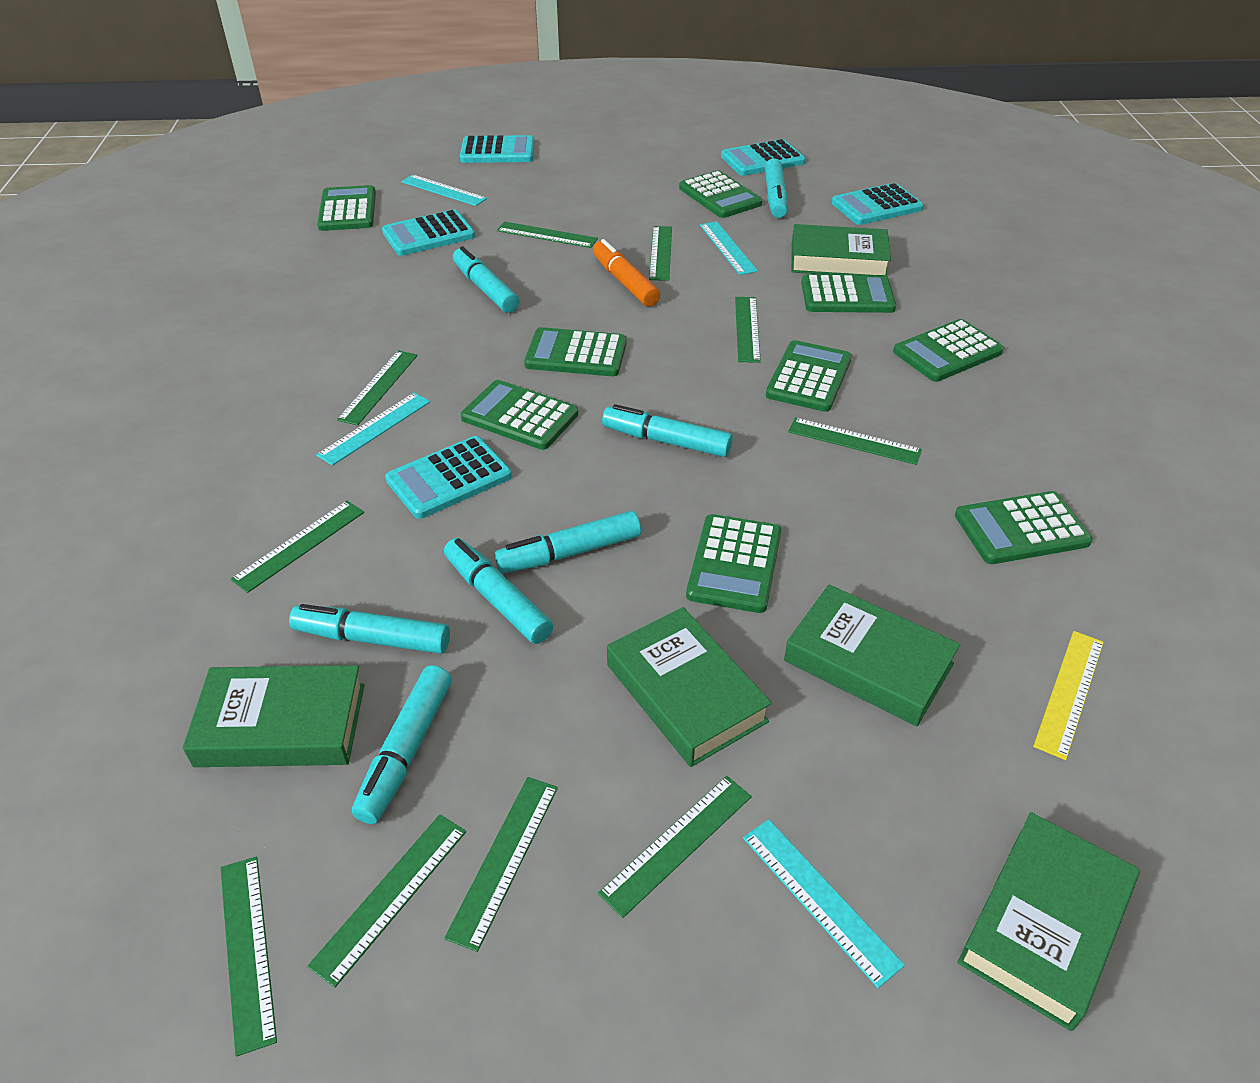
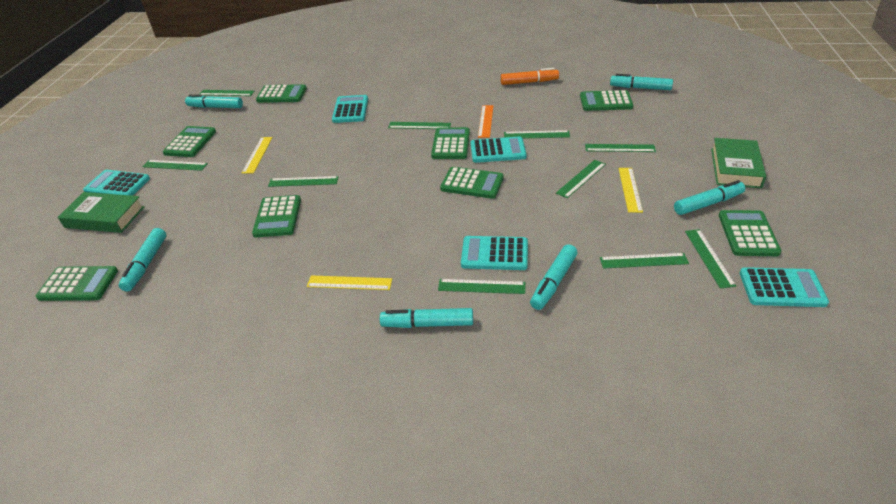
green book: [183,665,364,767] [607,607,772,767] [784,584,960,726] [791,224,891,277] [957,812,1140,1031] = 5 -> [58,192,144,233] [711,138,766,188] = 2
green calculator: [317,185,376,231] [461,380,578,450] [524,327,627,376] [679,170,762,218] [686,514,781,613] [766,340,852,412] [801,274,896,313] [893,319,1004,382] [955,491,1092,564] = 9 -> [36,266,118,301] [163,126,216,157] [252,195,301,237] [256,84,307,103] [431,127,470,159] [440,167,504,199] [580,90,633,111] [719,210,782,256] = 8
orange ruler: none = 0 -> [478,105,494,138] = 1
turquoise marker: [289,604,450,654] [352,665,452,824] [444,538,553,644] [453,246,519,313] [495,511,641,573] [602,404,733,457] [765,158,788,218] = 7 -> [118,228,167,292] [185,95,243,108] [380,308,473,328] [530,244,578,310] [610,74,673,90] [674,180,745,215] = 6
turquoise ruler: [316,392,430,466] [401,175,487,206] [700,221,758,275] [743,819,905,988] = 4 -> none = 0
yellow ruler: [1033,631,1104,760] = 1 -> [242,137,273,174] [307,275,392,290] [618,168,643,213] = 3

